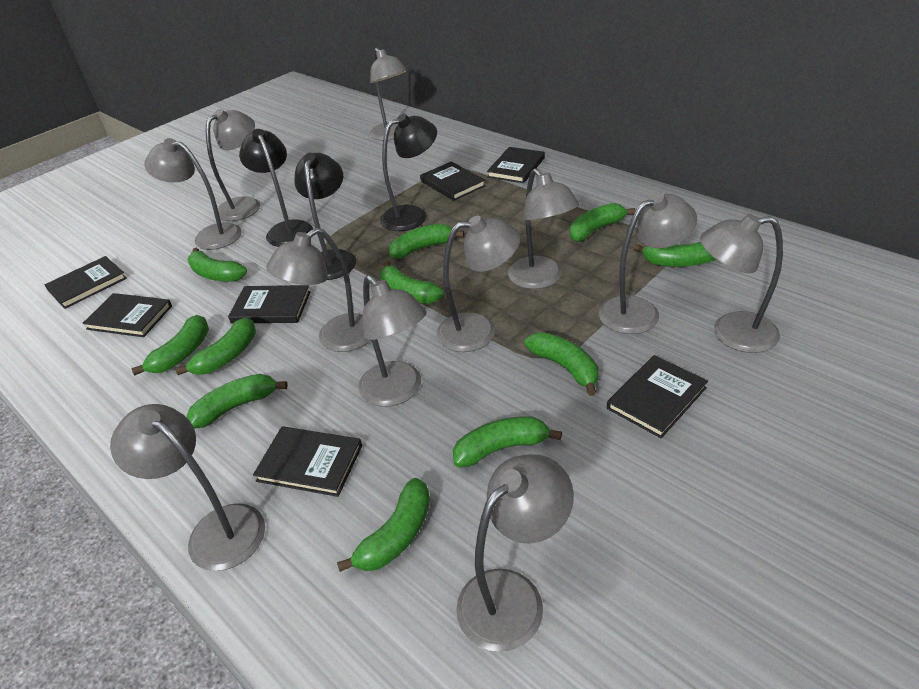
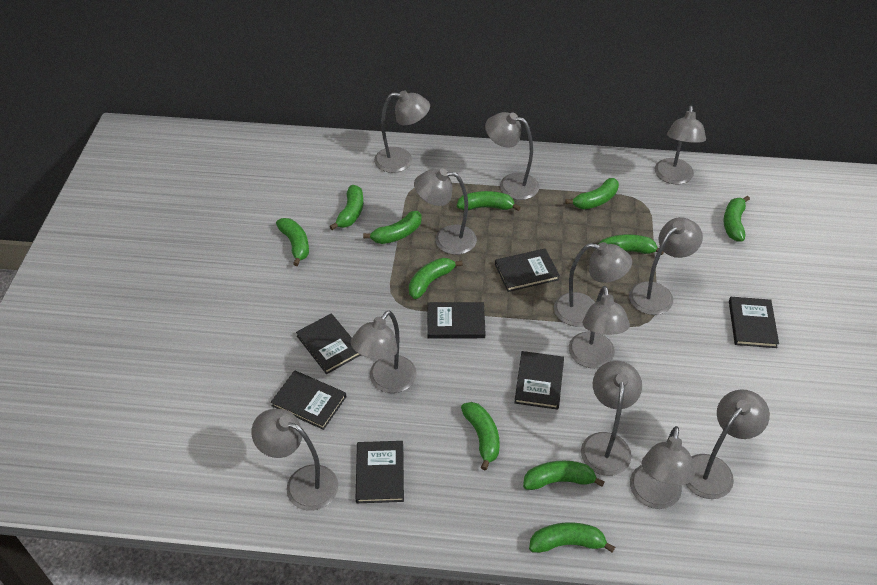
black lamp: [239,129,313,247] [294,153,356,280] [380,114,437,231] = 3 -> none = 0
grey lamp: [110,404,265,571] [144,138,242,250] [206,109,260,221] [266,228,371,352] [358,275,427,407] [370,48,407,141] [437,216,520,352] [456,454,574,652] [508,168,579,289] [599,192,697,334] [700,214,783,353] = 11 -> [251,409,338,511] [351,311,417,393] [374,91,430,173] [414,169,477,255] [485,112,539,200] [554,242,632,327] [569,286,630,368] [581,361,642,476] [629,217,703,315] [630,426,695,509] [655,106,706,184] [686,390,770,499] = 12

